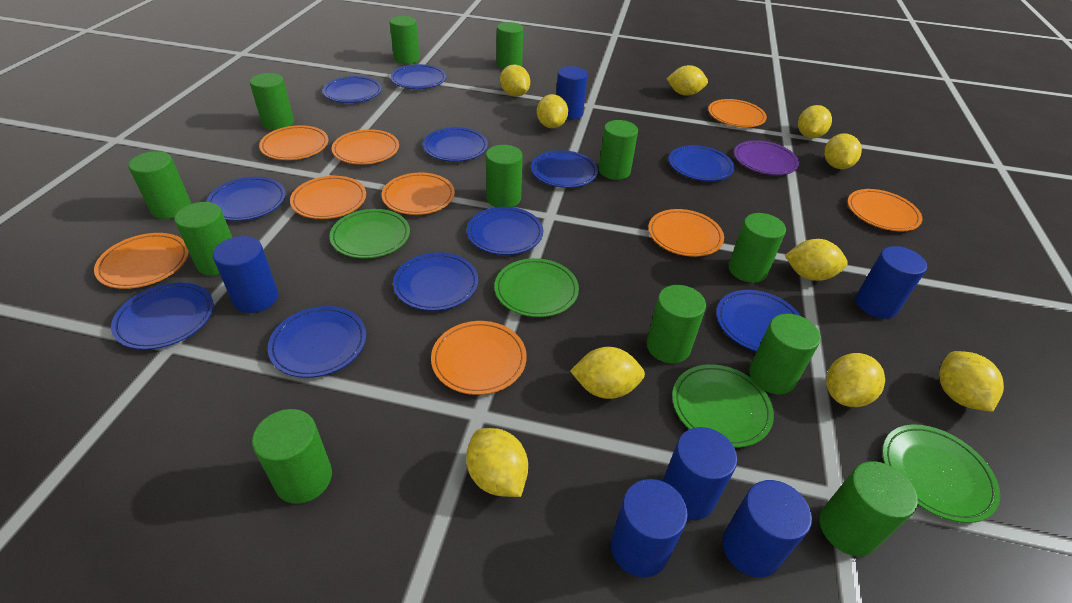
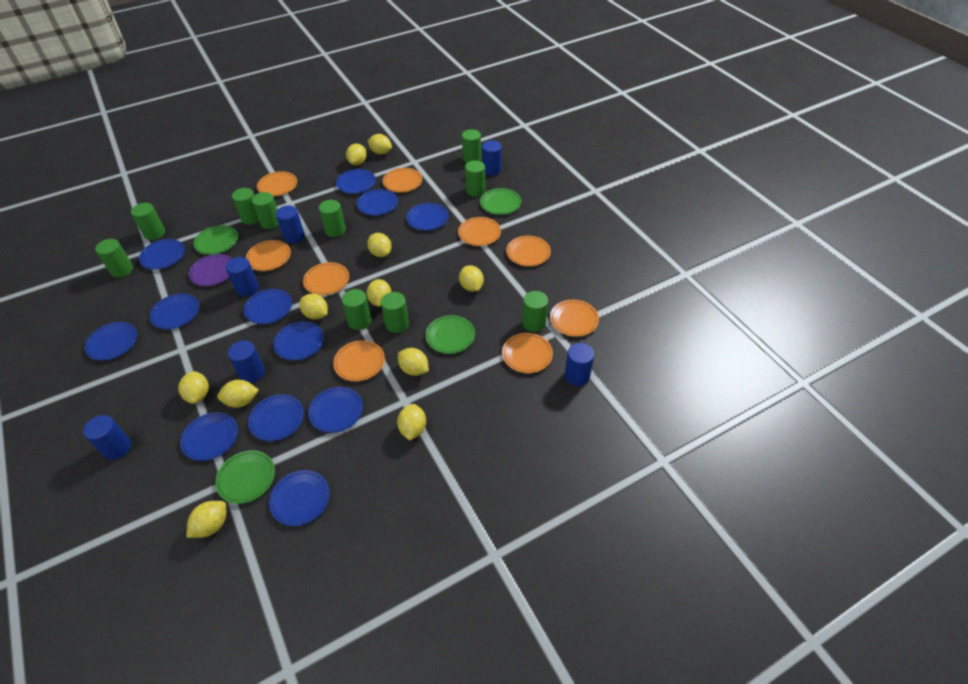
blue plate: [111,282,214,350] [206,177,286,221] [268,306,366,378] [323,76,382,103] [390,64,446,89] [393,252,478,311] [423,127,488,162] [467,207,543,255] [531,150,598,188] [669,145,734,181] [716,290,801,352] = 11 -> [85,322,137,361] [139,239,185,270] [150,293,200,329] [180,412,238,461] [244,289,292,324] [248,394,304,441] [269,470,330,526] [273,321,324,360] [308,387,363,433] [336,169,376,194] [357,189,398,216] [406,203,449,231] = 12
green cylinder: [128,151,191,219] [174,202,232,275] [250,73,294,130] [252,409,332,504] [390,16,420,64] [486,145,523,207] [497,22,523,69] [599,120,638,180] [646,285,706,363] [729,213,786,283] [749,314,821,394] [820,461,918,556] = 12 -> [95,239,133,278] [131,203,165,240] [232,188,259,225] [252,192,279,229] [319,200,346,237] [342,289,371,330] [381,292,409,333] [462,129,481,163] [465,160,486,196] [522,291,548,332] = 10
yellow lemon: [466,428,528,497] [500,65,530,96] [537,94,568,128] [570,347,645,399] [667,65,708,96] [785,239,848,281] [798,105,832,138] [824,134,862,169] [826,353,885,407] [939,351,1004,412] = 10 -> [178,371,209,404] [186,501,227,538] [217,380,259,408] [300,294,328,319] [346,144,367,165] [366,279,391,307] [367,233,392,257] [368,134,392,155] [397,404,426,441] [398,348,429,376] [459,265,484,292] = 11

